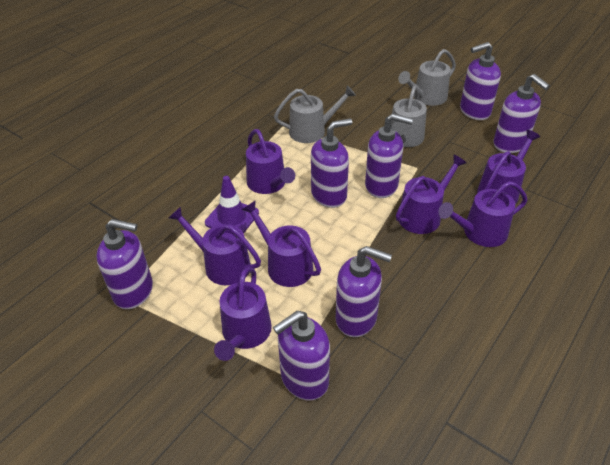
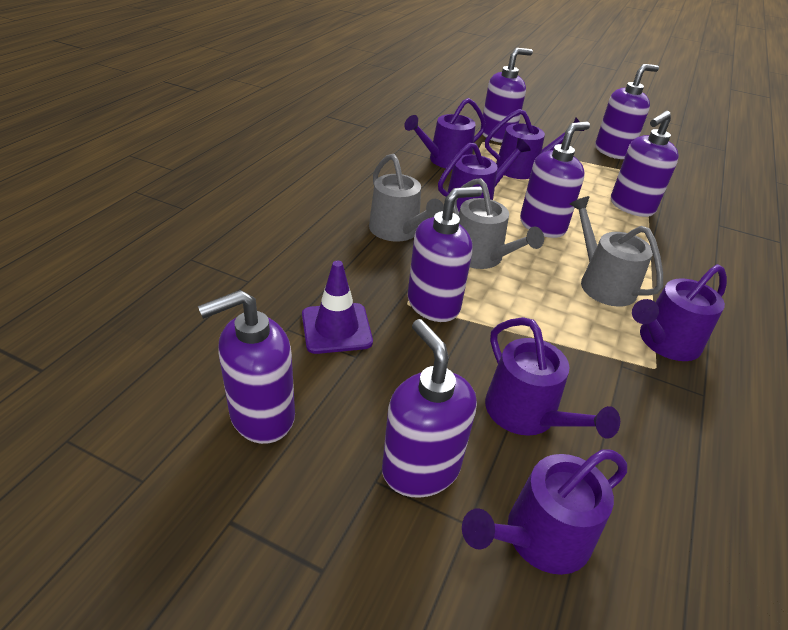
purple watering can: [169,206,261,285] [214,267,272,361] [242,200,321,287] [246,129,295,194] [396,154,467,234] [438,181,527,247] [477,130,540,204] = 7 -> [404,98,486,169] [438,138,531,211] [462,450,627,575] [485,109,584,179] [485,317,620,439] [632,264,727,361] = 6

